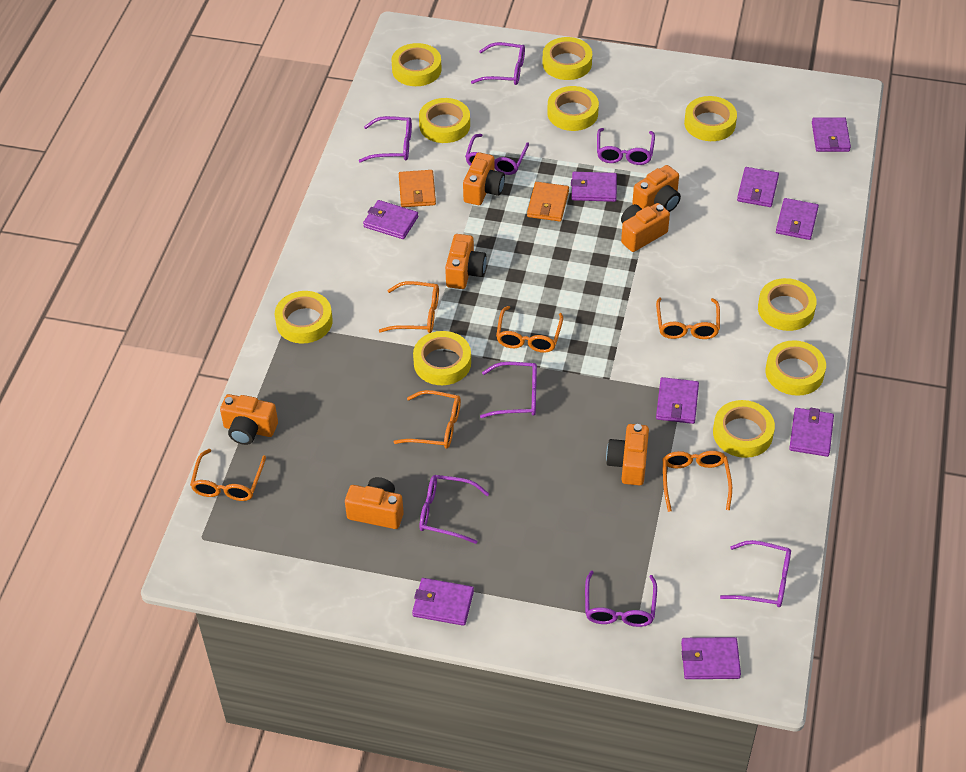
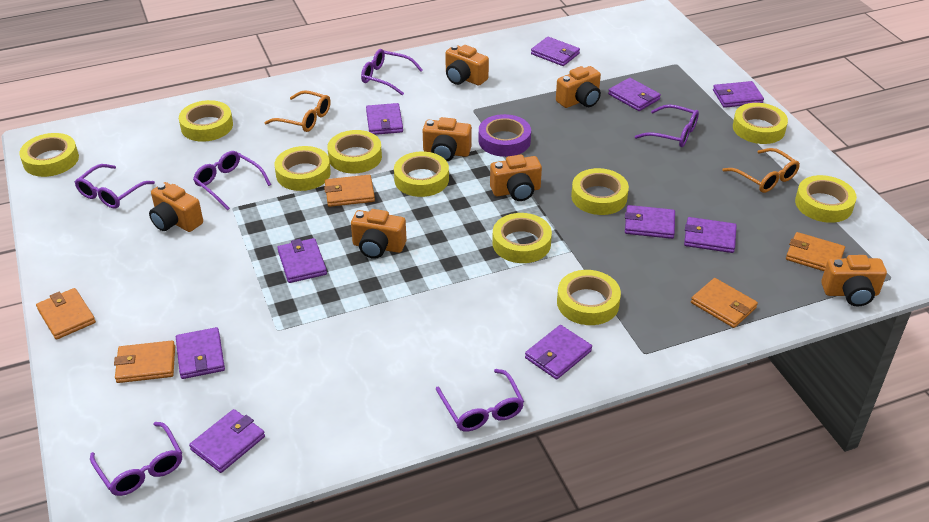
orange glasses: [190,449,266,501] [379,281,439,333] [394,390,461,449] [496,306,563,353] [656,297,720,339] [663,451,732,512] = 6 -> [264,90,331,132] [722,148,800,193] = 2
orange wallet: [399,170,436,207] [527,182,569,222] = 2 -> [36,288,96,340] [114,340,175,383] [324,175,375,207] [691,278,758,328] [786,232,845,271] = 5
purple glasses: [359,116,412,163] [420,475,489,544] [465,134,529,175] [471,42,525,85] [480,362,537,418] [585,571,657,627] [597,128,655,165] [720,540,791,607] = 8 -> [75,164,155,209] [90,422,182,496] [193,151,271,211] [361,49,423,95] [436,369,524,431] [635,104,699,147] = 6
purple tape: none = 0 -> [479,114,531,157] = 1
purple wallet: [363,200,418,239] [412,578,474,626] [571,172,617,202] [656,377,699,424] [681,637,741,679] [737,167,779,207] [776,198,819,240] [789,408,834,457] [812,117,851,152] = 9 -> [176,327,225,379] [189,409,265,473] [277,238,327,283] [366,103,403,135] [525,325,592,380] [531,37,580,66] [608,78,661,111] [625,205,675,239] [684,217,737,253] [713,81,764,108] = 10

